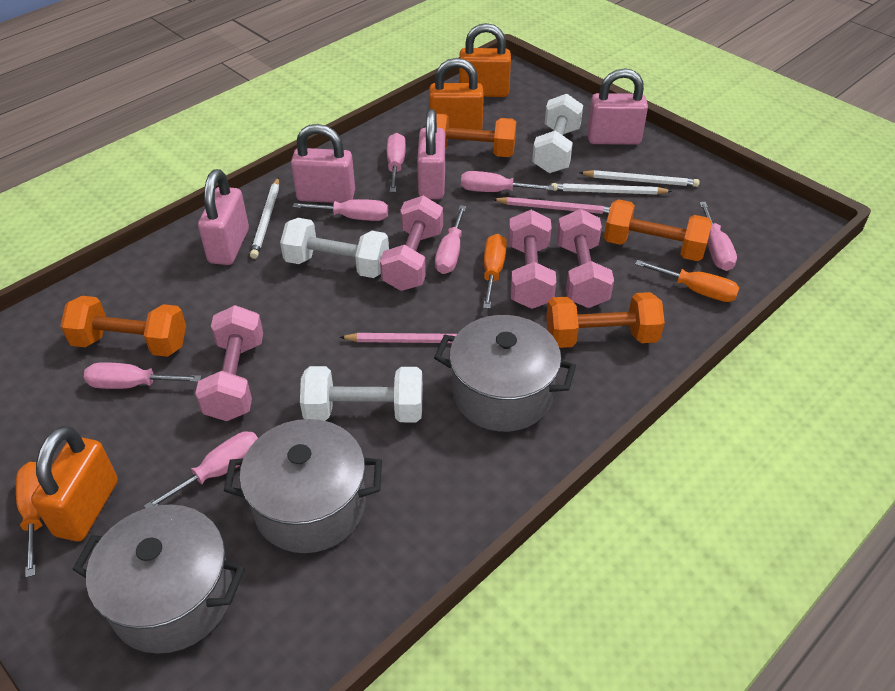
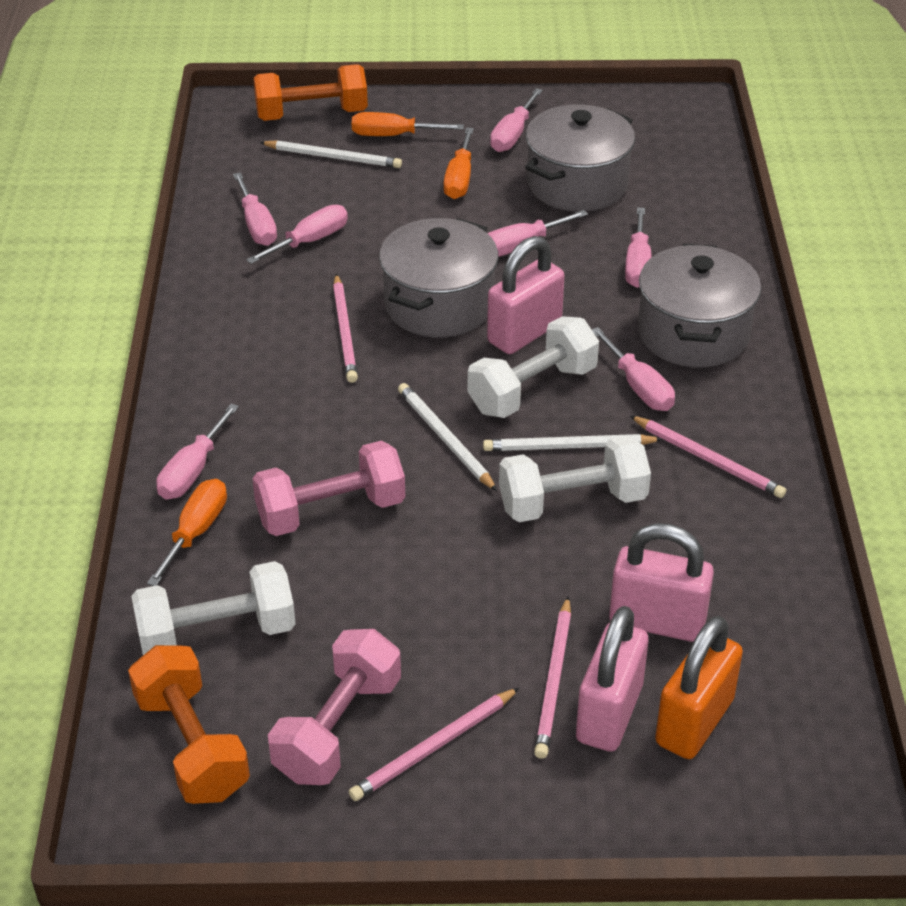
orange dumbbell: [61,296,186,357] [436,113,516,157] [546,292,665,348] [604,199,712,261] = 4 -> [128,645,250,804] [253,64,368,121] = 2
orange padlock: [31,426,118,542] [429,58,484,130] [459,23,511,97] = 3 -> [655,616,743,759] = 1
pink dumbbell: [195,305,263,421] [380,196,443,291] [508,210,556,309] [557,209,614,308] = 4 -> [252,441,405,536] [268,629,401,785] = 2
pink padlock: [198,169,249,265] [291,124,355,203] [417,109,445,199] [587,68,648,145] = 4 -> [487,236,565,354] [576,606,649,752] [609,523,714,642] = 3
pink pencil: [340,333,457,343] [492,197,610,215] = 2 -> [333,274,358,383] [349,688,519,801] [534,596,571,759] [630,415,786,498] = 4

